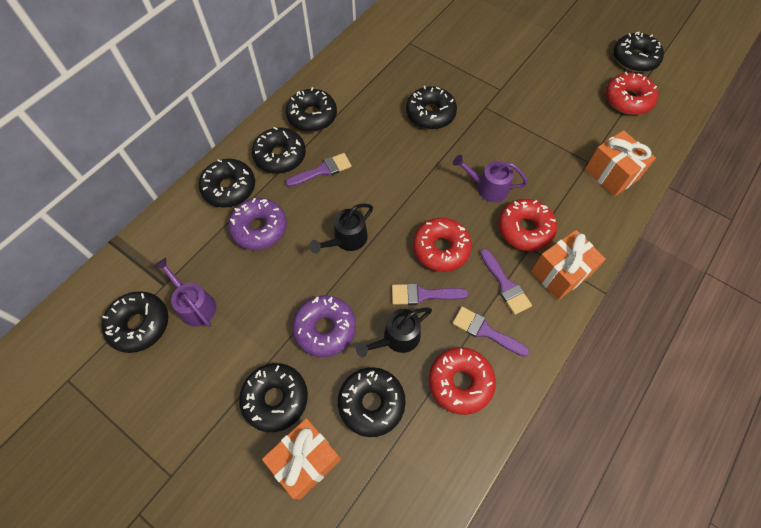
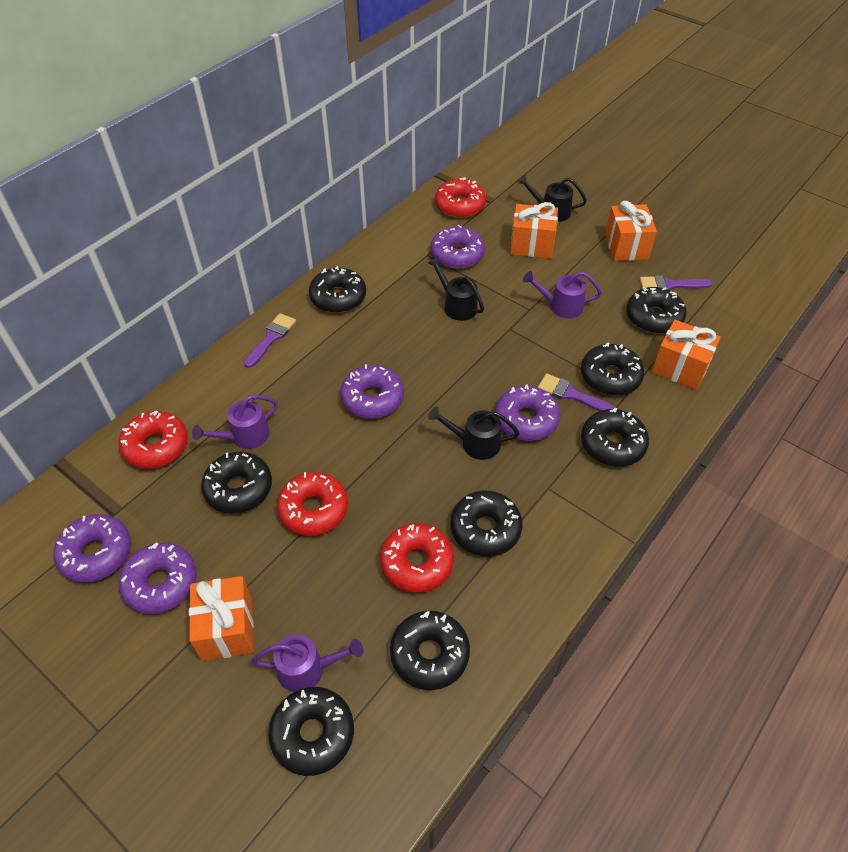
black watering can: [310,204,373,254] [356,307,432,357] = 2 -> [428,257,484,321] [428,407,520,460] [517,174,587,222] = 3
orange gift: [262,418,341,499] [531,230,606,300] [585,130,656,196] = 3 -> [189,576,254,661] [510,202,558,259] [605,201,657,261] [651,320,721,390] = 4
purple brush: [285,153,352,187] [392,283,468,305] [452,307,530,357] [480,248,532,315] = 4 -> [244,313,296,368] [538,374,615,411] [640,275,712,290] = 3
purple donut: [228,198,287,250] [292,295,356,357] = 2 -> [54,514,131,583] [119,543,197,614] [340,364,404,419] [431,225,485,269] [495,384,560,441] = 5
purple watering can: [154,258,216,327] [453,155,528,202] = 2 -> [192,395,278,449] [252,634,363,692] [523,271,602,318] = 3

